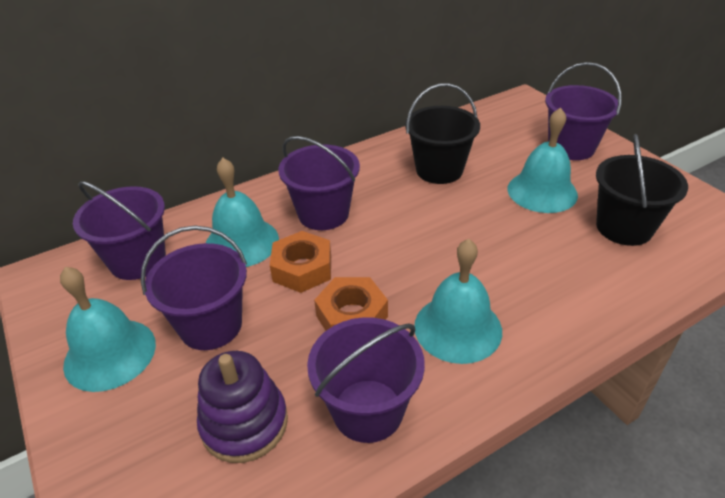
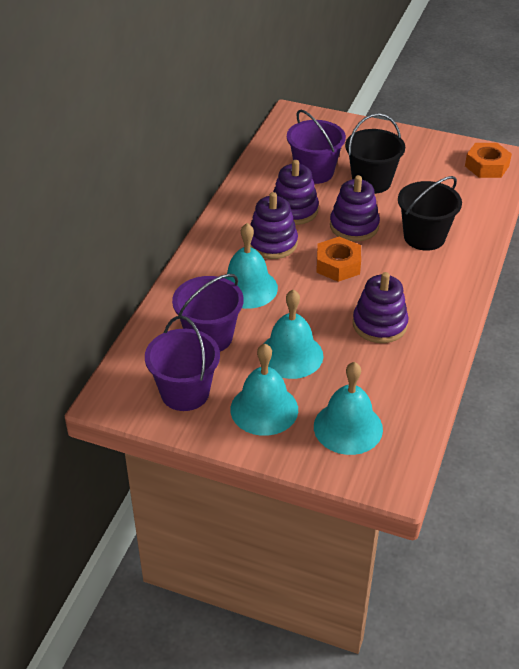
purple bucket: [73,181,166,280] [141,226,247,350] [278,136,360,230] [307,317,425,443] [545,62,621,160] = 5 -> [145,316,220,411] [172,274,244,352] [287,110,346,184] = 3
purple stacking toy: [197,351,288,463] = 1 -> [250,192,298,259] [273,160,319,225] [330,175,380,241] [353,272,409,343] = 4

